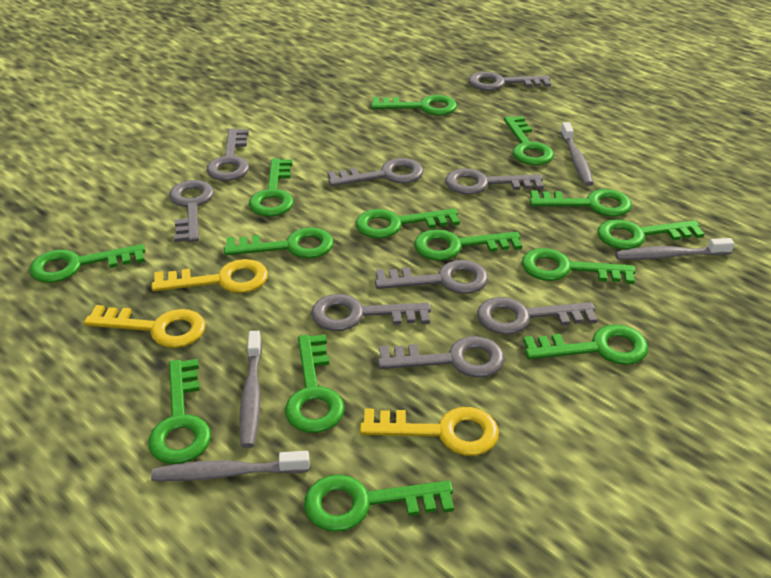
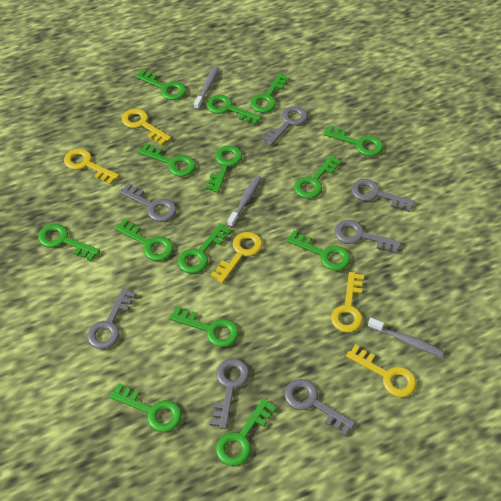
grey key: [169,180,214,242] [206,129,249,181] [311,294,431,331] [327,158,423,186] [375,260,488,294] [378,336,504,378] [445,169,544,195] [469,72,551,91] [477,297,598,335] = 9 -> [87,288,136,349] [119,183,176,222] [210,359,249,429] [261,106,308,145] [284,379,355,436] [335,220,401,254] [351,179,415,212] = 7
grey toothbrush: [151,451,310,481] [239,331,262,448] [560,122,594,186] [615,238,735,260] = 4 -> [194,66,219,110] [228,176,261,227] [368,318,444,357] = 3
yellow key: [84,305,205,348] [151,259,268,293] [360,407,499,456] = 3 -> [64,149,119,185] [122,109,171,146] [210,232,262,283] [331,272,364,332] [346,344,417,397] = 5

